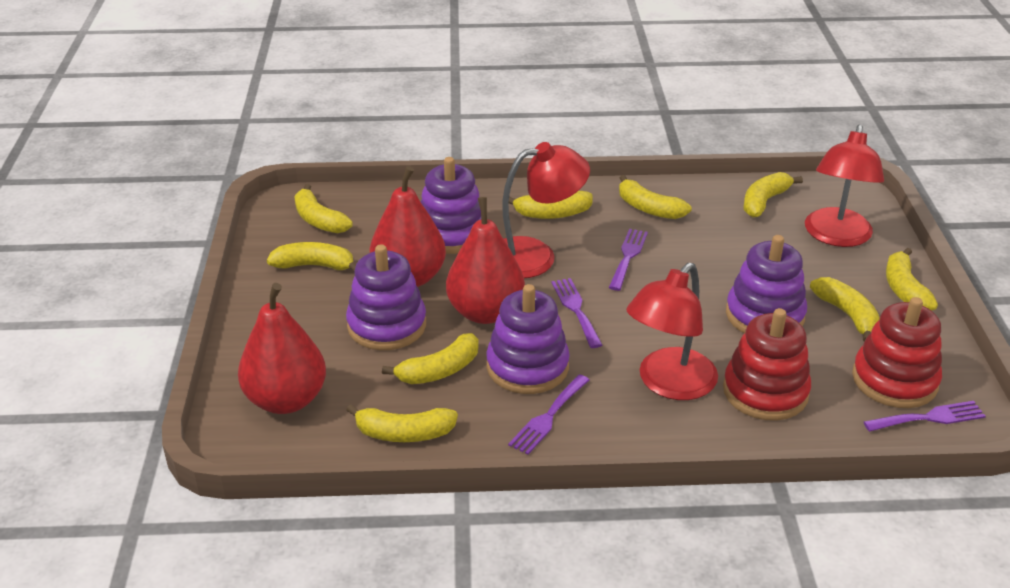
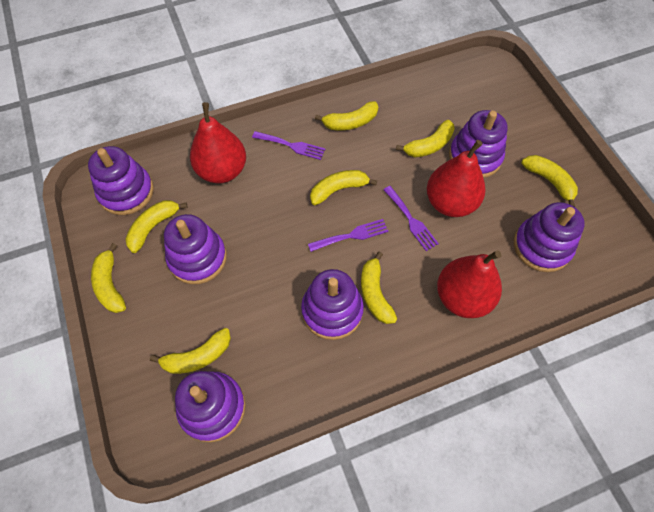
purple fork: [508,374,590,455] [552,278,602,348] [609,229,648,291] [864,401,986,432] = 4 -> [252,131,325,160] [308,219,388,252] [383,186,439,251] = 3
purple stacking toy: [346,244,426,350] [420,157,481,254] [486,284,570,394] [726,235,807,333] = 4 -> [88,146,154,215] [164,214,227,284] [175,371,246,442] [301,269,364,340] [449,110,508,178] [514,202,585,272] = 6
red lamp: [502,142,590,278] [626,263,718,400] [805,124,884,247] = 3 -> none = 0
red stacking toy: [723,308,811,421] [852,297,942,408] = 2 -> none = 0
yellow banana: [267,242,356,271] [294,184,353,233] [346,404,458,442] [382,333,479,384] [509,191,593,219] [619,175,692,219] [744,172,803,218] [810,277,880,342] [886,248,938,311] = 9 -> [91,243,126,313] [126,200,188,253] [150,328,231,374] [310,170,377,205] [315,101,378,130] [361,252,397,324] [396,120,455,157] [521,155,578,207] = 8

